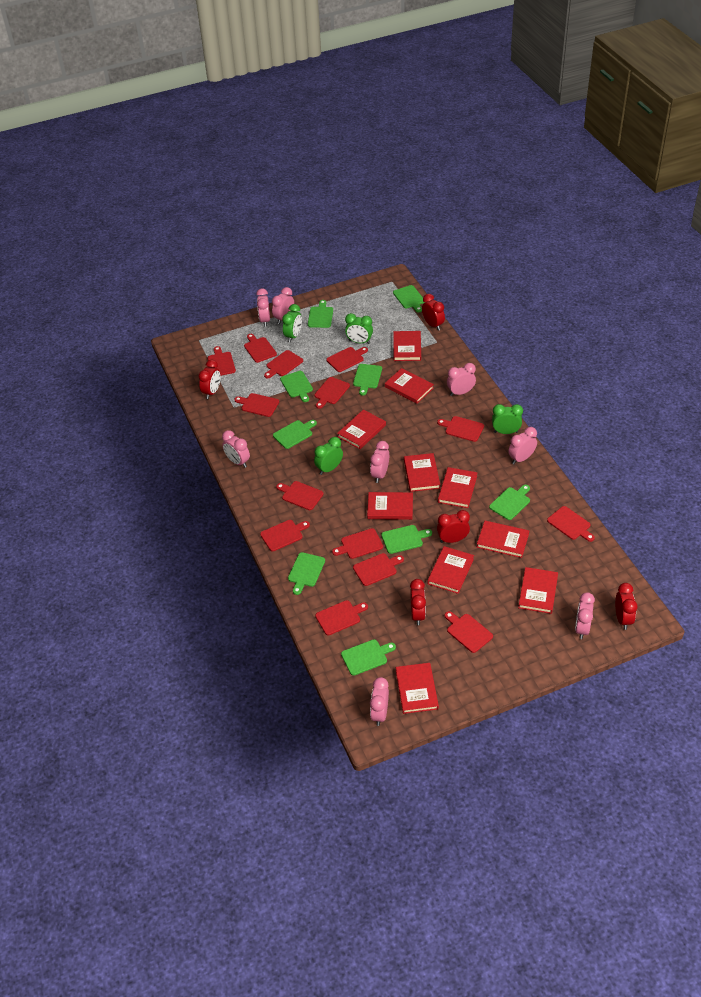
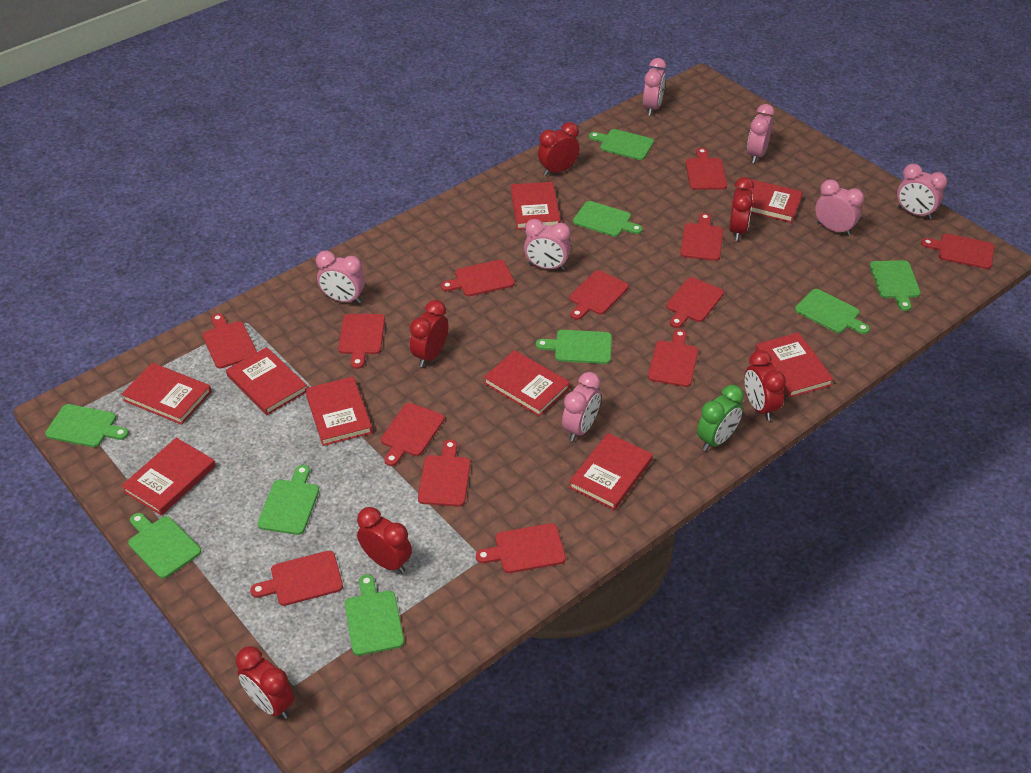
green clock: [282,304,302,342] [314,437,343,475] [345,313,373,344] [492,404,523,434] = 4 -> [697,385,744,451] = 1
pink clock: [222,430,250,468] [256,288,270,327] [272,287,294,324] [370,441,389,483] [370,677,389,726] [447,363,476,396] [508,427,537,464] [575,592,595,639] = 8 -> [316,250,365,304] [524,219,571,270] [562,372,601,442] [643,58,666,116] [747,104,775,163] [815,179,864,236] [897,164,948,219] = 7
red book: [337,409,386,449] [367,492,413,520] [385,368,434,404] [394,331,421,361] [396,663,439,714] [404,453,440,492] [427,546,474,594] [438,467,477,508] [477,521,529,558] [518,567,558,614] = 10 -> [121,363,212,425] [121,438,216,516] [226,347,307,415] [305,377,373,446] [484,350,570,417] [511,182,561,230] [569,433,653,510] [731,179,803,223] [755,332,834,398] = 9
red clock: [198,360,220,399] [410,579,426,625] [422,294,445,331] [437,510,470,543] [615,583,637,630] = 5 -> [236,646,294,719] [357,507,412,573] [410,300,448,367] [538,122,580,176] [729,177,754,241] [745,350,786,421] = 6
red cutting board: [207,346,236,376] [234,393,279,417] [244,334,277,363] [260,520,310,551] [264,350,303,378] [276,481,324,510] [314,377,350,409] [315,600,368,635] [327,347,368,372] [332,528,383,559] [353,553,404,586] [437,416,484,442] [445,611,493,653] [547,506,595,542] = 14 -> [202,313,257,369] [250,551,343,606] [338,314,385,369] [381,403,445,466] [418,440,471,507] [441,260,515,296] [476,523,566,573] [570,270,629,320] [648,329,698,387] [666,277,724,328] [680,213,723,261] [686,148,727,190] [921,234,994,269] = 13

